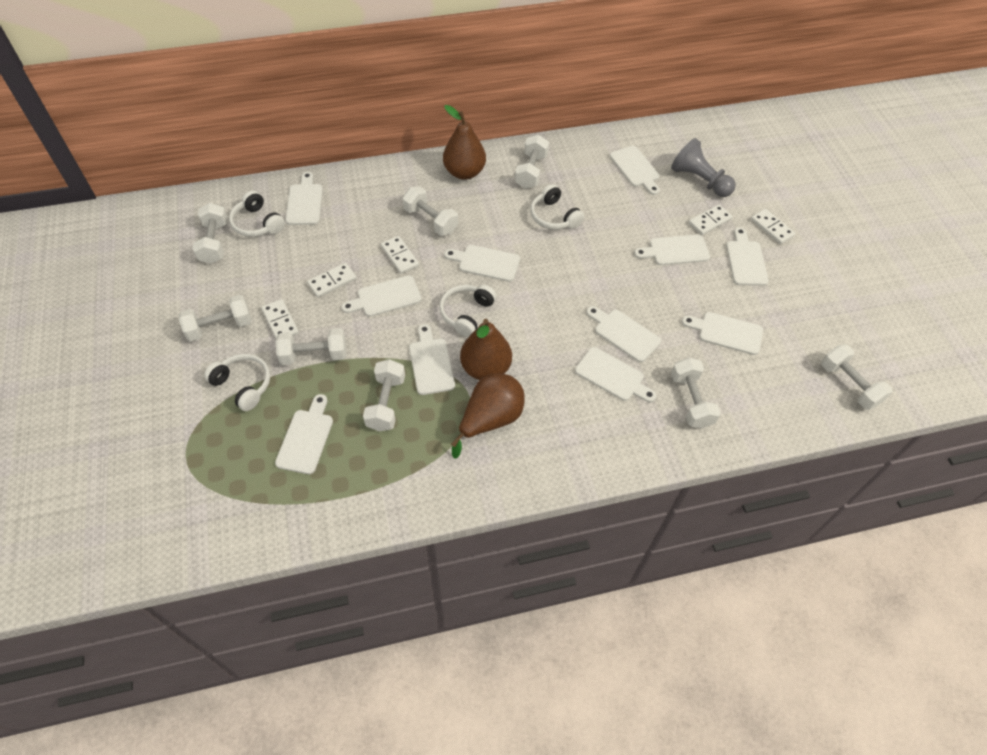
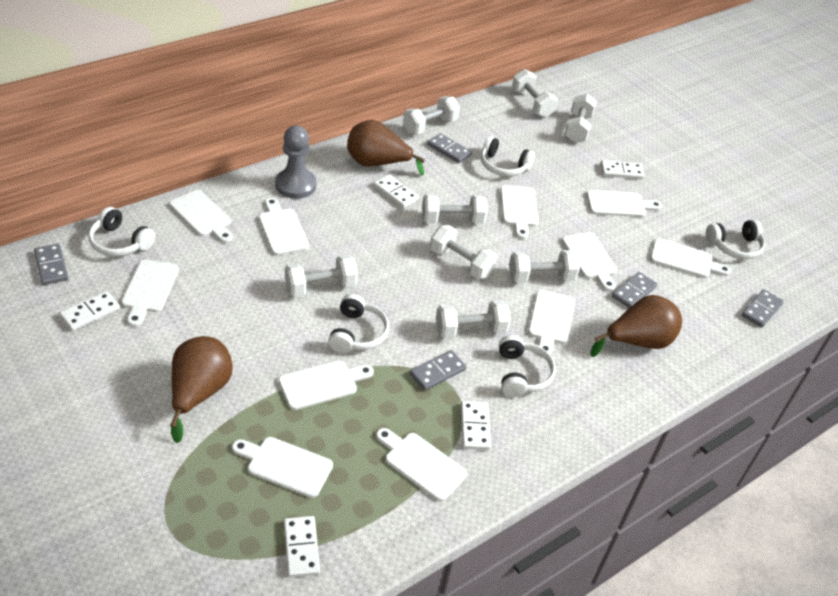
grey domino: none = 0 -> [34,244,69,285] [410,350,467,391] [427,133,472,163] [612,272,657,308] [741,289,784,328] = 5
white headphones: [204,354,270,411] [229,191,285,237] [439,285,497,337] [530,184,584,230] = 4 -> [88,207,156,256] [328,294,389,353] [481,136,535,176] [499,335,556,397] [706,220,765,259] = 5

